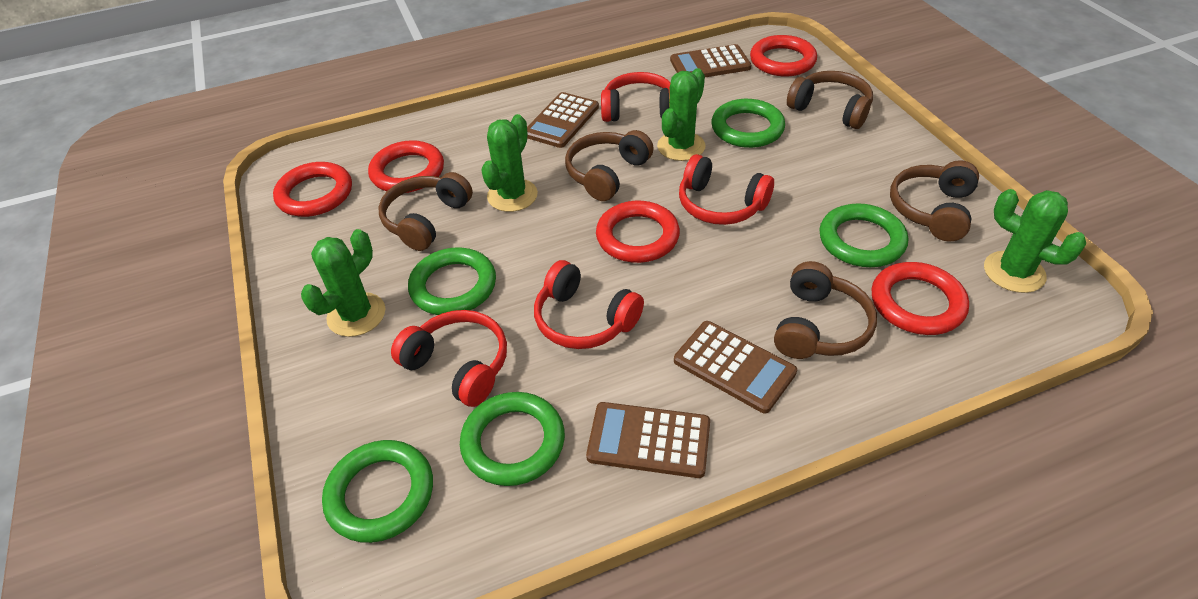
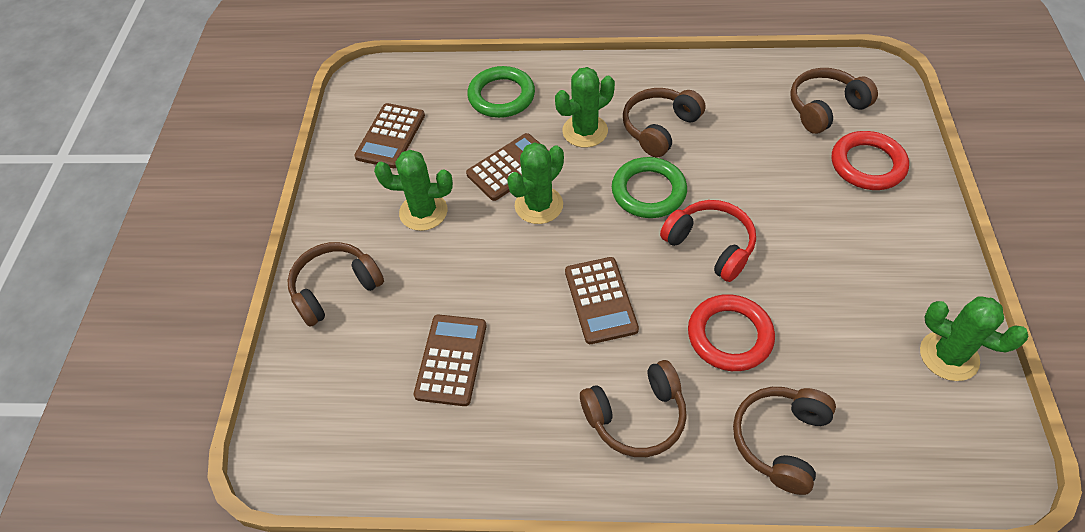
green ring: [322,440,433,543] [408,248,496,315] [460,392,565,486] [712,99,785,148] [819,203,908,267] = 5 -> [467,66,535,118] [612,157,687,218] = 2
red headphones: [391,310,507,407] [534,260,644,349] [601,72,670,122] [679,154,774,225] = 4 -> [660,200,756,282] = 1
red ring: [273,162,352,217] [368,140,444,193] [596,201,680,263] [750,35,817,76] [872,262,969,335] = 5 -> [688,294,775,371] [832,131,909,190] = 2

